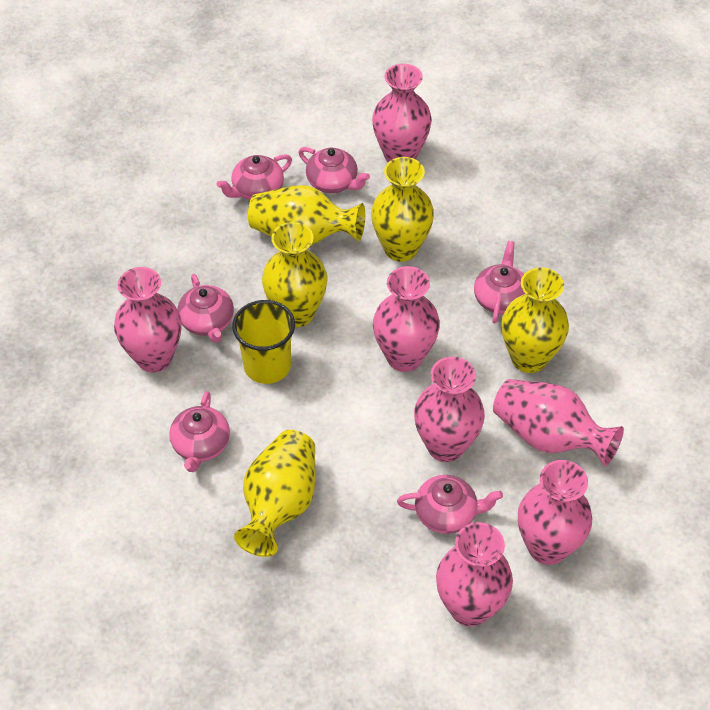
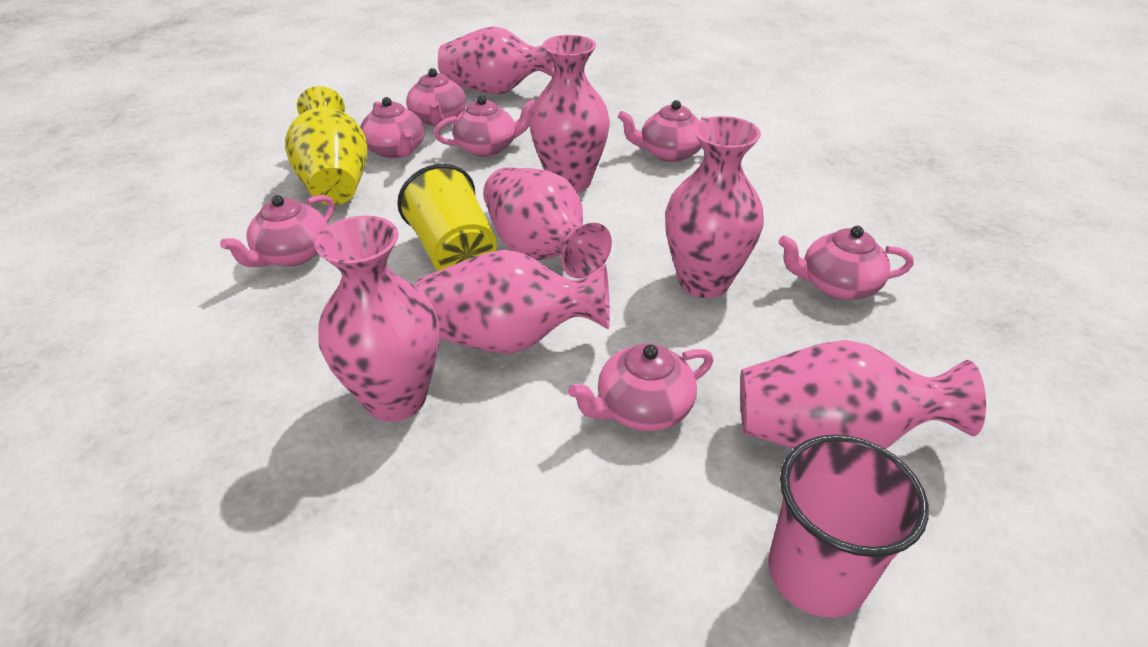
pink cup: none = 0 -> [768,435,929,618] = 1
pink teapot: [169,391,230,472] [177,274,234,343] [217,154,292,200] [299,147,370,193] [397,475,503,534] [474,241,525,323] = 6 -> [220,195,335,267] [360,97,424,158] [406,68,466,126] [434,95,535,157] [568,343,713,431] [618,100,707,162] [778,226,914,300] = 7
yellow vase: [234,430,315,557] [248,185,365,245] [262,222,328,327] [371,157,434,262] [501,267,569,373] = 5 -> [285,86,367,205] = 1

